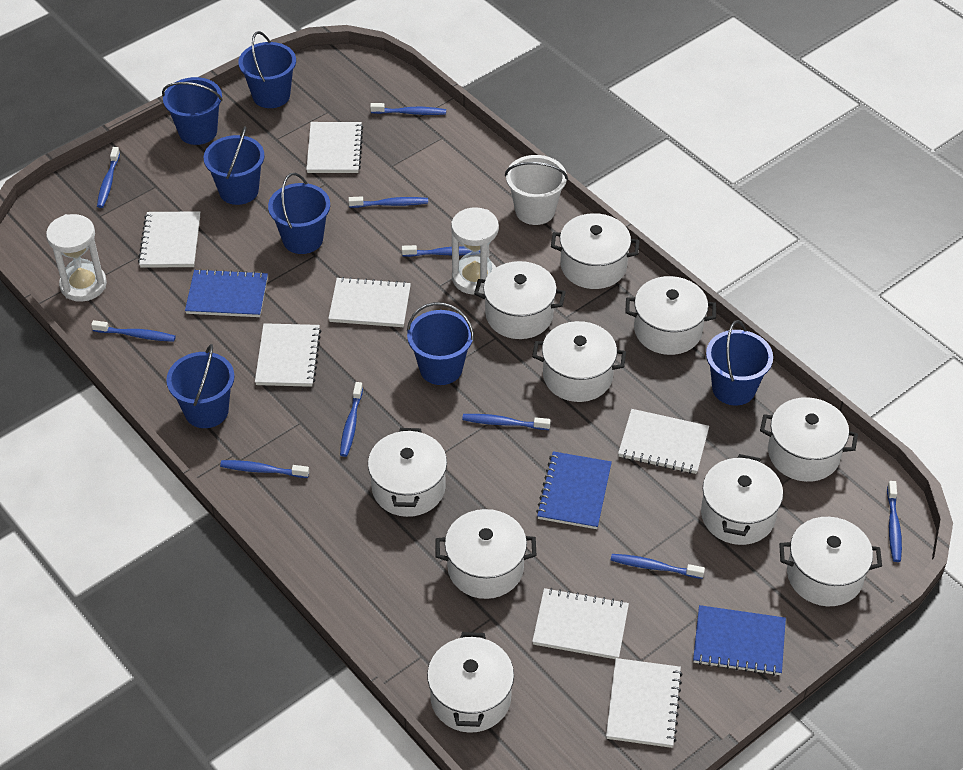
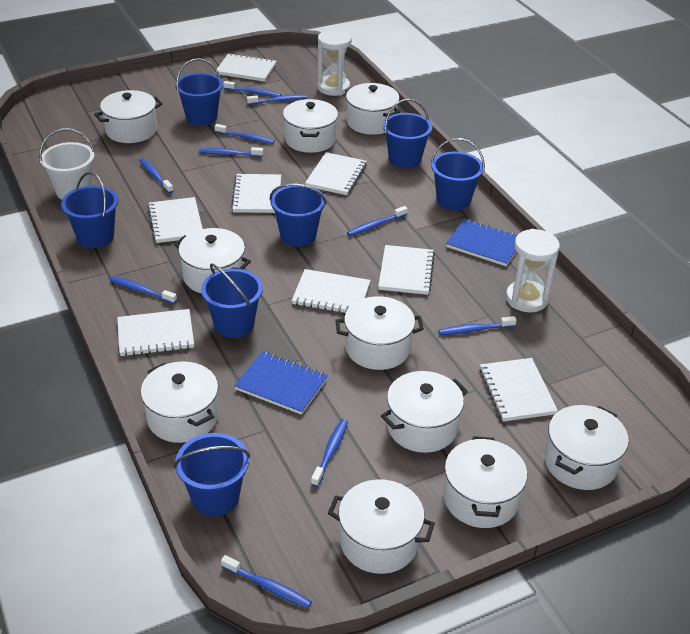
blue notebook: [185,269,268,317] [536,451,612,529] [693,605,786,676] = 3 -> [234,351,328,415] [446,219,517,266] = 2
white notebook: [138,211,200,268] [255,323,321,387] [306,122,363,173] [328,277,411,327] [532,588,629,659] [606,658,683,748] [618,409,709,474] = 7 -> [117,309,194,356] [148,197,203,243] [215,53,277,82] [231,174,281,213] [292,269,371,313] [305,152,367,195] [378,245,435,295] [480,358,558,422] = 8

